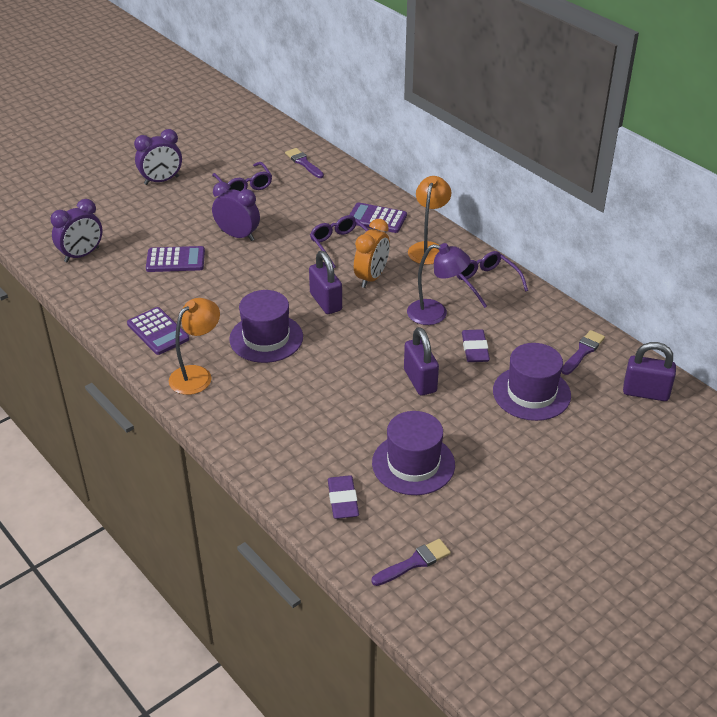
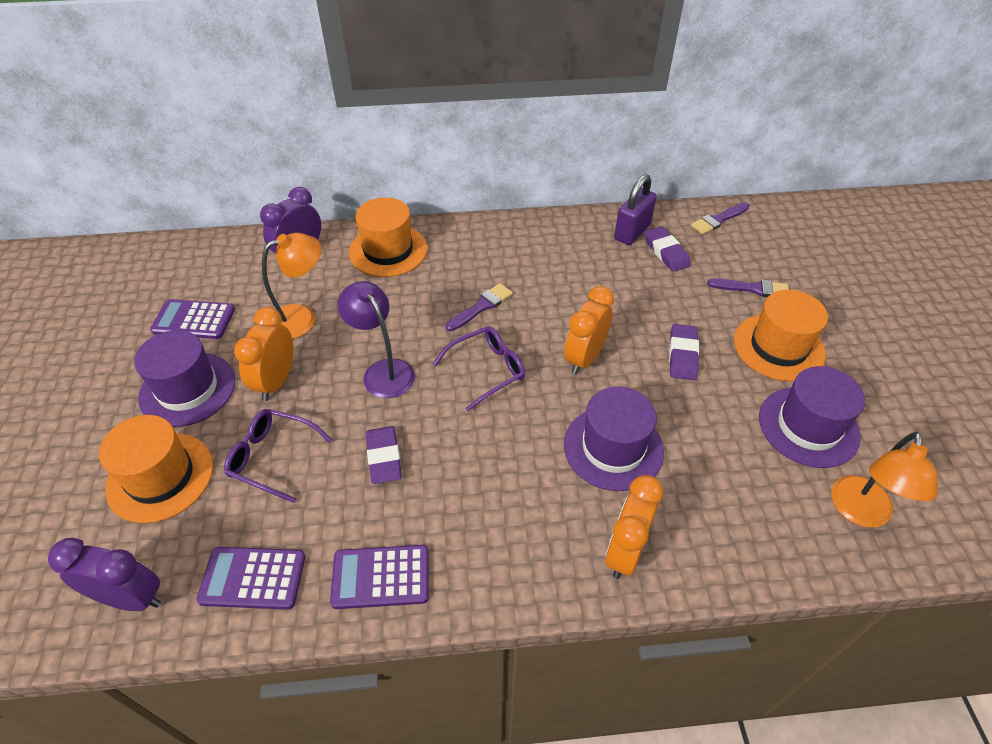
orange clock: [354,219,390,288] = 1 -> [234,307,293,401] [564,286,614,375] [605,475,663,579] = 3
orange hat: none = 0 -> [99,415,213,523] [349,197,427,277] [734,290,828,381] = 3
purple clock: [51,199,103,262] [134,129,182,185] [212,182,260,241] = 3 -> [48,538,161,611] [260,187,321,254] = 2
purple eraser: [328,475,359,519] [462,329,490,362] = 2 -> [366,426,402,484] [644,226,691,272] [669,324,699,380] = 3
purple glasses: [212,162,272,191] [310,215,368,268] [457,251,528,308] = 3 -> [224,409,333,503] [433,326,525,411] = 2
purple padlock: [309,251,342,314] [404,327,439,396] [623,342,676,401] = 3 -> [614,174,657,245] = 1

